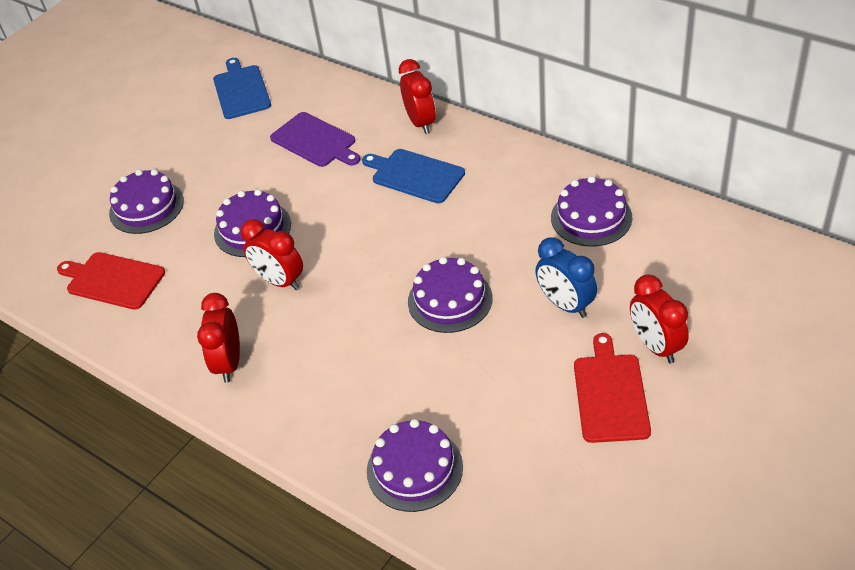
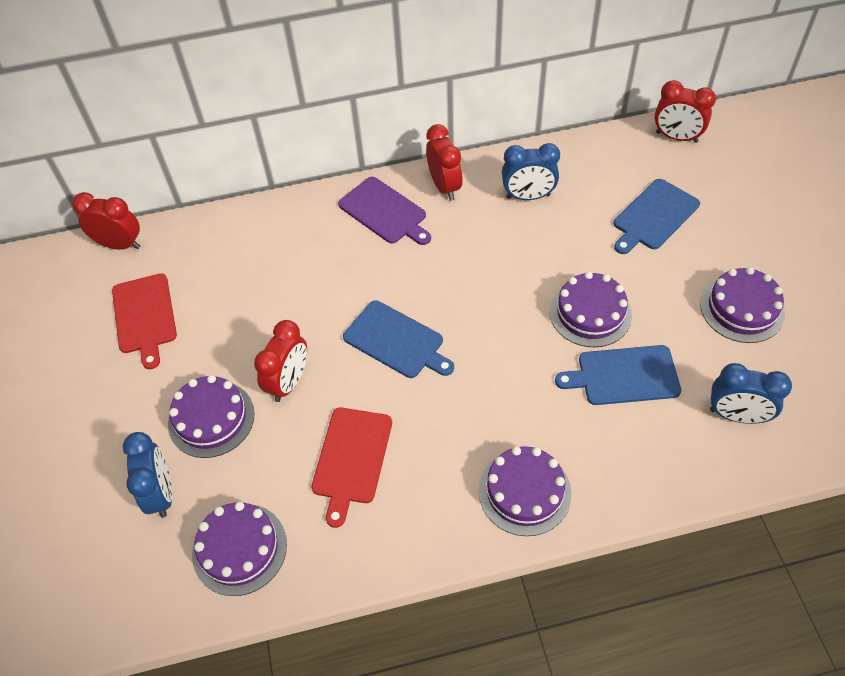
blue clock: [535,237,597,318] = 1 -> [123,432,172,518] [502,143,560,200] [710,363,792,424] = 3
blue cutting board: [213,58,271,119] [362,149,465,203] = 2 -> [343,300,454,378] [555,345,681,405] [614,179,700,254] = 3

